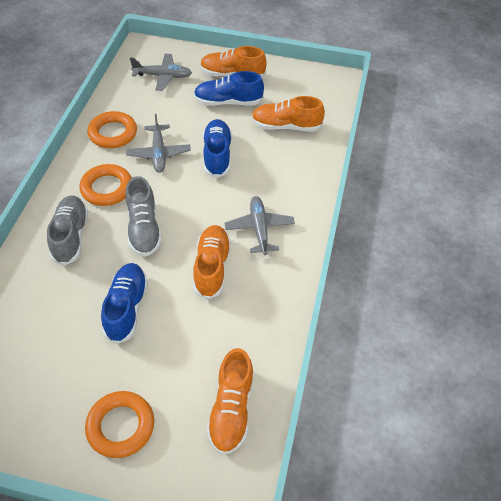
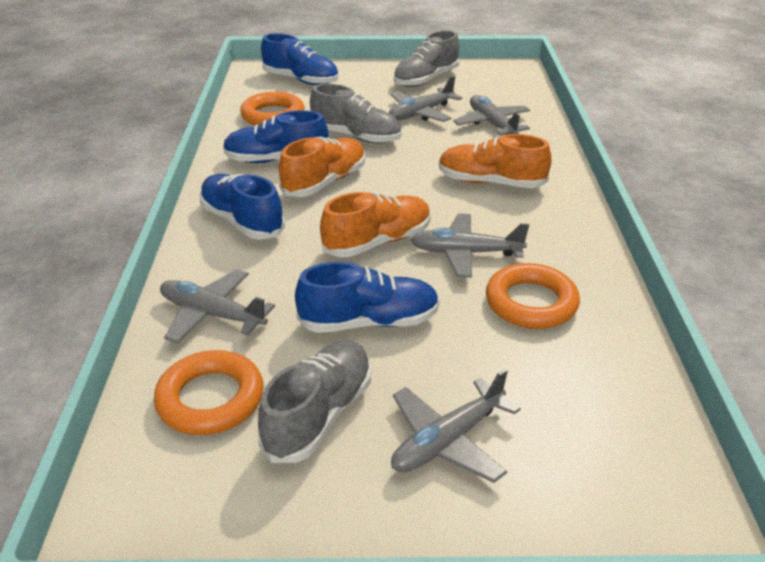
blue shoe: [101,263,148,344] [194,71,264,106] [203,119,232,178] = 3 -> [200,174,285,240] [223,110,329,163] [261,33,339,85] [295,262,440,333] = 4
grey plane: [126,114,191,173] [130,54,192,91] [225,196,295,255] = 3 -> [160,269,275,343] [389,76,462,122] [391,369,521,483] [411,214,529,278] [453,95,530,135] = 5
grey shoe: [47,195,88,266] [125,176,162,257] = 2 -> [258,341,371,463] [310,84,401,144] [394,30,460,87] = 3
orange shoe: [193,225,231,300] [200,46,267,78] [207,348,254,455] [252,96,325,132] = 4 -> [279,137,365,197] [320,192,431,257] [439,134,552,188] = 3

